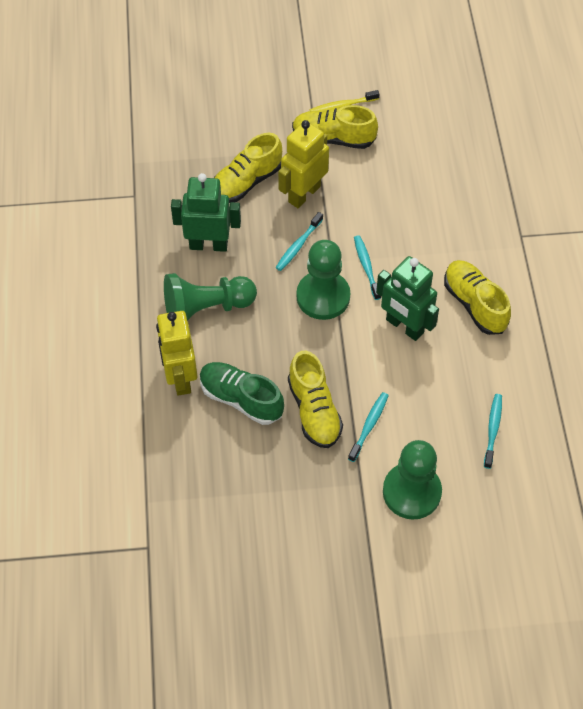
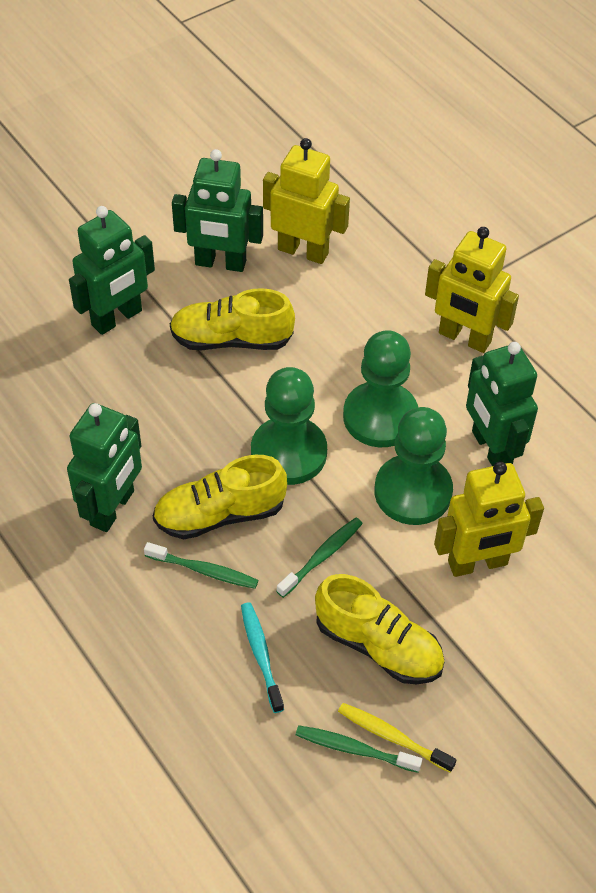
green robot: [171,173,241,252] [376,256,439,341] = 2 -> [67,403,142,532] [69,206,155,335] [172,149,263,272] [466,342,538,466] = 4
green shoe: [200,362,284,425] = 1 -> none = 0
green toothbrush: none = 0 -> [144,542,258,589] [276,518,363,598] [296,725,422,773] = 3
turquoise toothbrush: [276,212,323,271] [348,392,389,462] [354,235,381,300] [484,394,502,469] = 4 -> [241,602,284,713] = 1
yellow robot: [156,311,197,396] [278,120,329,208] = 2 -> [263,138,350,264] [425,227,519,353] [434,461,544,577] = 3
yellow shoe: [214,133,282,203] [288,350,343,448] [292,105,378,149] [444,260,511,335] = 4 -> [153,455,287,539] [170,288,295,350] [315,574,445,684] = 3

